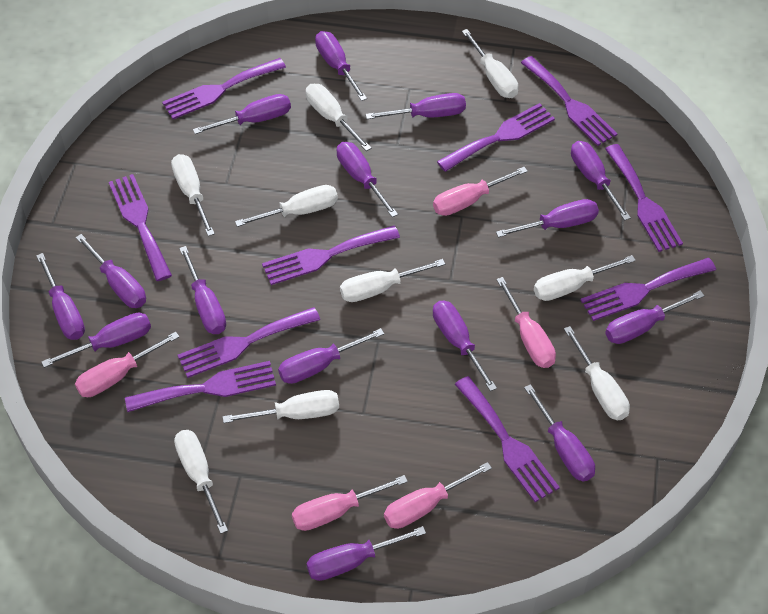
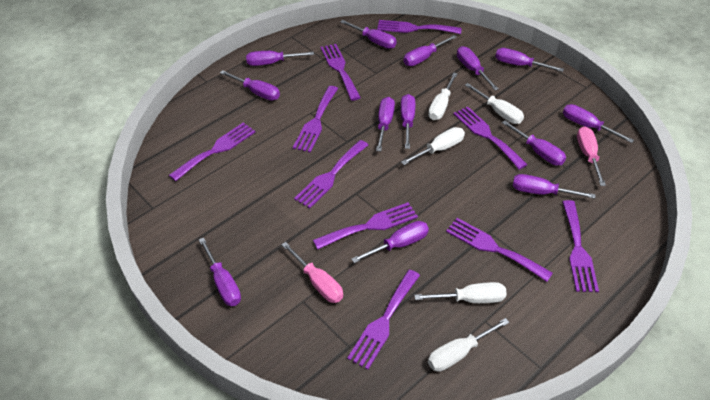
pink screwdriver: [75,332,180,397] [292,475,408,531] [384,462,492,529] [433,167,528,216] [496,277,556,368] = 5 -> [282,242,343,303] [577,126,606,186] = 2
purple screwdriver: [36,253,85,340] [41,313,151,368] [76,234,146,308] [179,246,226,334] [193,94,291,134] [278,328,384,384] [306,526,426,581] [315,31,367,101] [337,142,398,217] [366,93,466,119] [433,301,497,391] [496,199,599,237] [524,384,595,481] [571,141,631,220] [605,290,705,344] = 15 -> [199,238,241,306] [220,70,280,101] [246,51,314,66] [340,20,397,49] [351,221,429,263] [376,97,395,151] [400,94,415,149] [403,35,457,66] [457,46,499,90] [495,48,564,72] [502,120,566,165] [513,174,596,199] [563,104,634,143] = 13
white screwdriver: [171,154,215,236] [174,430,228,534] [222,390,339,423] [235,185,338,227] [306,84,372,151] [340,259,445,302] [462,29,519,98] [534,255,636,301] [564,326,630,420] = 9 -> [401,127,465,165] [414,282,507,303] [428,72,458,120] [428,318,510,372] [465,83,524,124] = 5

